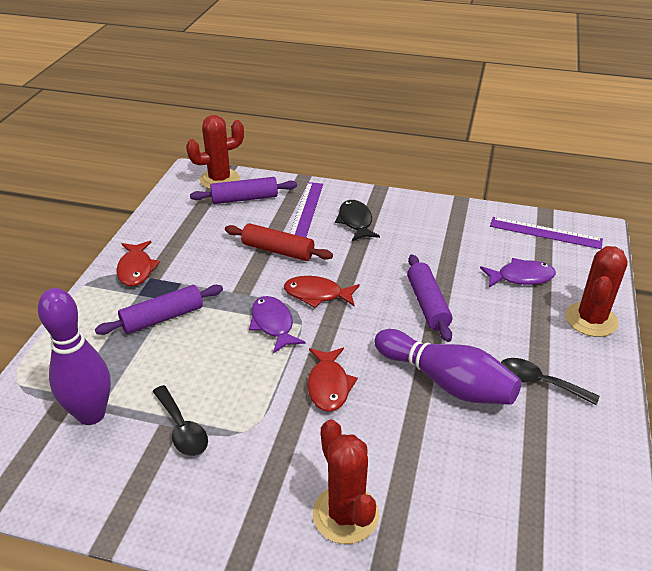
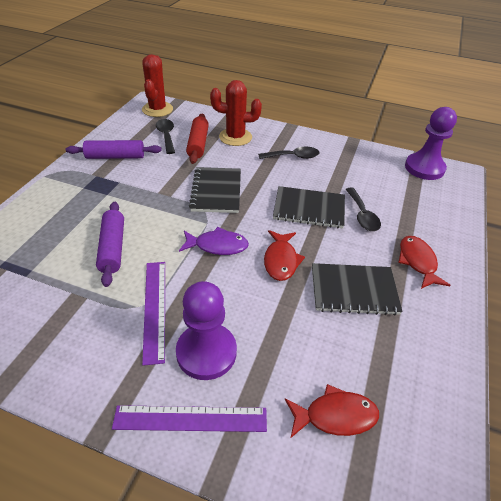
black fish: [335,200,380,241] = 1 -> none = 0
black notebook: none = 0 -> [189,167,241,213] [273,186,345,228] [312,263,403,316] = 3
black spoon: [152,385,208,456] [501,358,599,405] = 2 -> [156,119,175,154] [258,147,319,159] [346,188,381,231] = 3
purple bowling pin: [38,288,111,425] [374,329,521,405] = 2 -> none = 0
purple fish: [249,296,306,353] [480,258,556,287] = 2 -> [179,227,249,255] = 1
purple pawn: none = 0 -> [176,281,237,380] [405,107,457,180] = 2
purple rolling pin: [95,285,223,335] [190,177,297,204] [407,254,452,342] = 3 -> [66,140,161,159] [96,202,124,287] = 2
red cactus: [186,115,244,189] [313,419,379,544] [565,246,628,337] = 3 -> [142,54,173,117] [210,80,262,146] = 2

